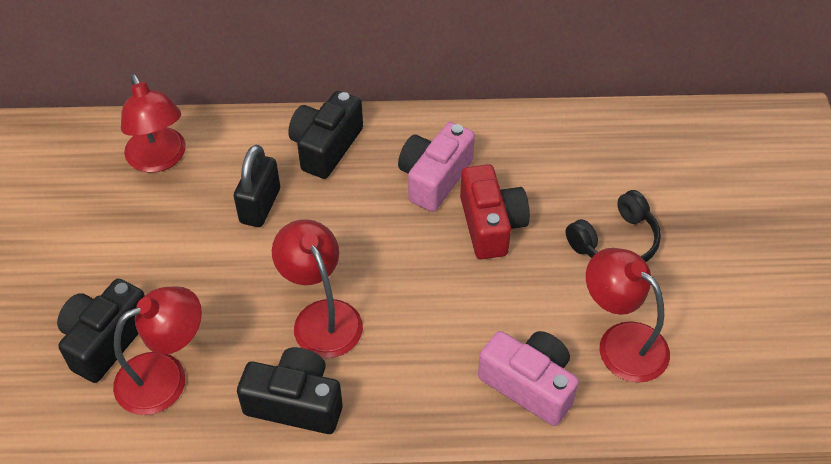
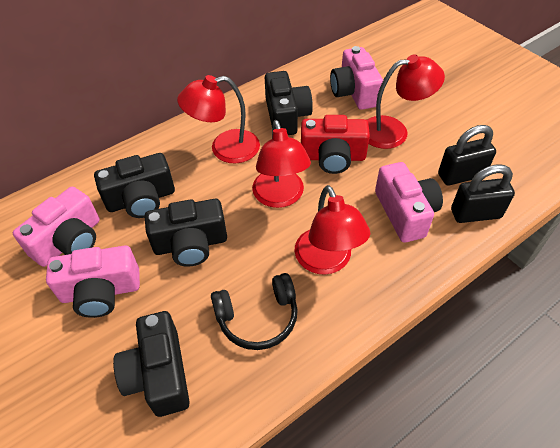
black camera: [57,279,145,383] [237,347,343,434] [288,91,363,179] = 3 -> [94,153,175,218] [113,311,190,417] [145,199,227,267] [265,71,313,135] = 4
black padlock: [234,145,280,227] = 1 -> [438,125,496,186] [451,164,515,223] = 2
pink camera: [398,122,475,212] [478,331,579,426] = 2 -> [13,187,100,267] [46,245,140,318] [330,46,383,110] [375,162,443,243] = 4

